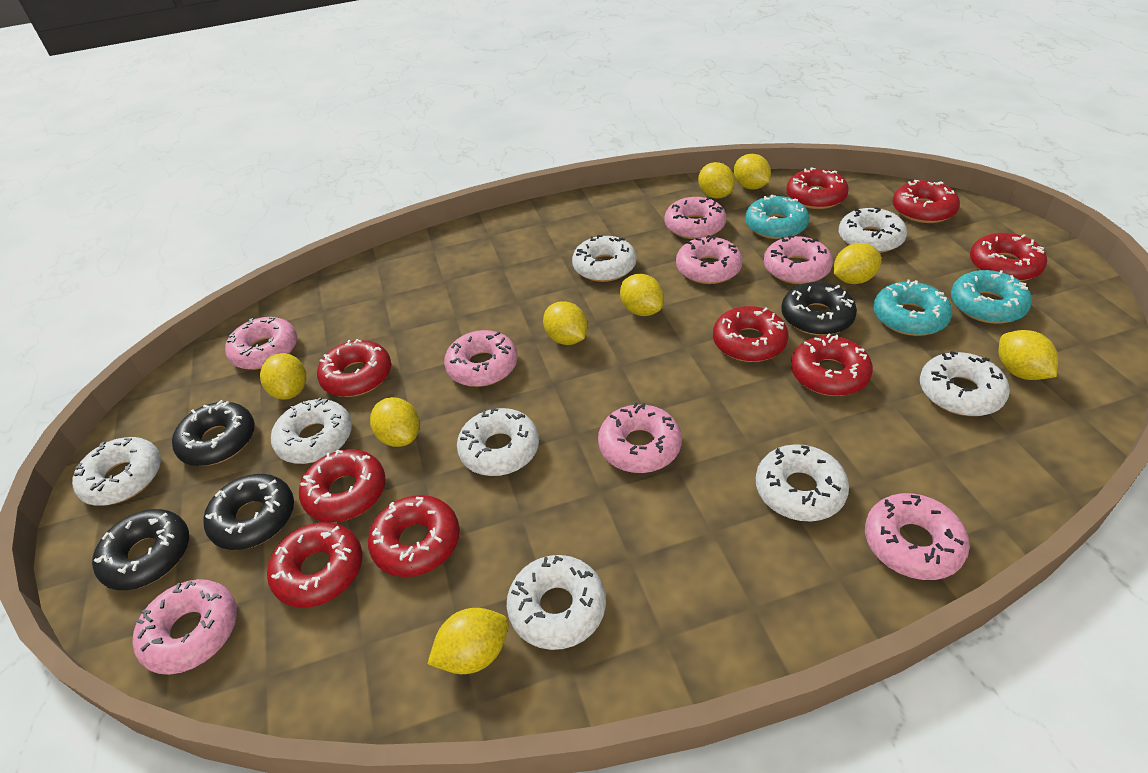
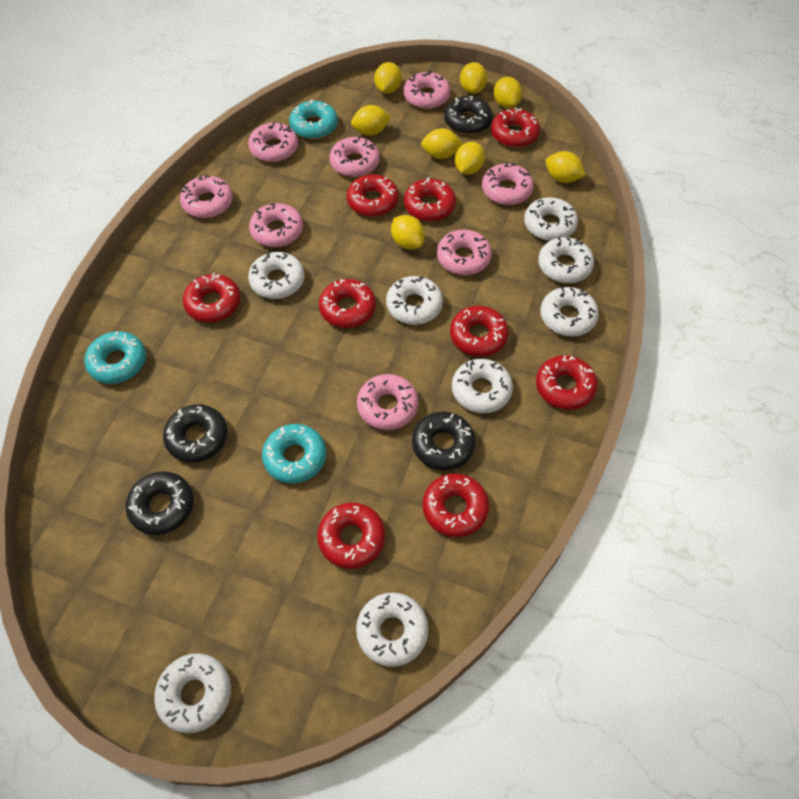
yellow lemon: [260,353,306,400] [370,397,420,447] [427,608,508,674] [543,301,588,345] [620,274,664,316] [698,162,735,199] [734,154,771,190] [834,243,881,284] [998,330,1058,380] = 9 -> [351,105,391,135] [374,62,402,94] [391,215,424,249] [421,128,463,159] [455,142,485,175] [460,62,487,94] [494,77,522,108] [546,151,586,183] = 8

